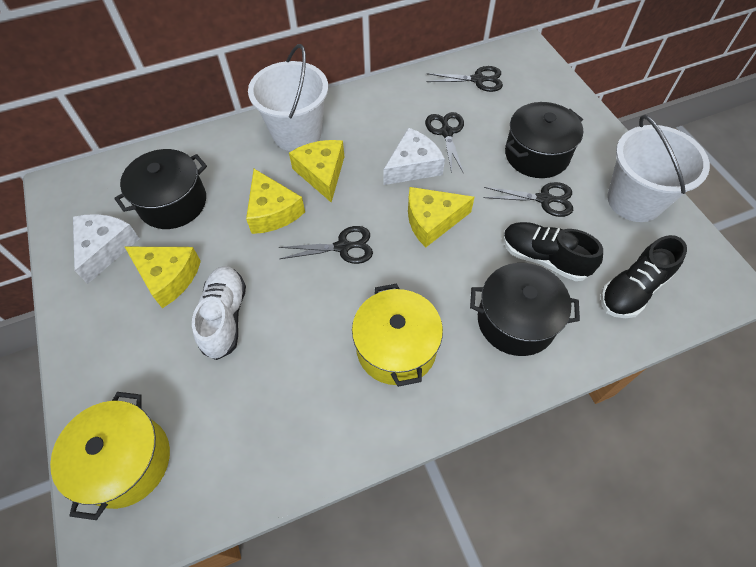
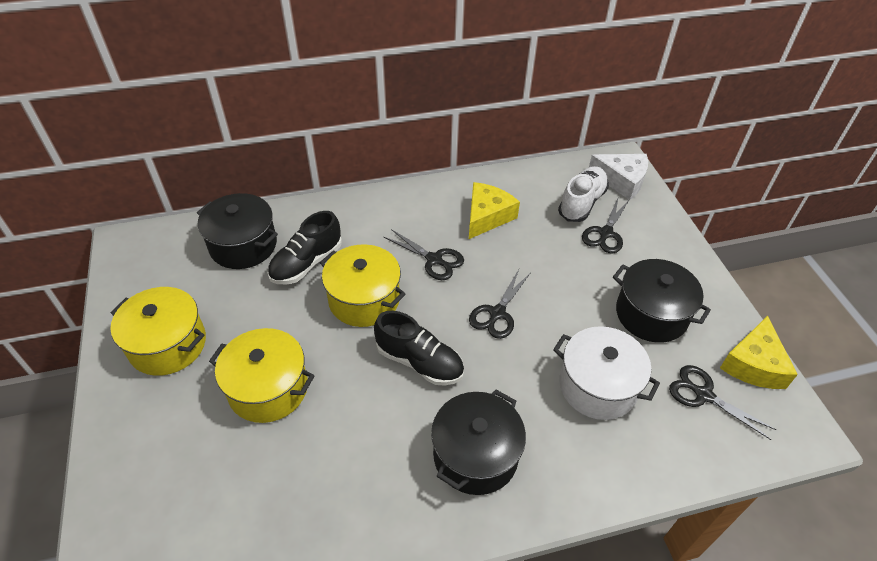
white bucket: [248,44,328,151] [607,115,710,222] = 2 -> none = 0
white cheese: [73,214,140,284] [383,128,445,185] = 2 -> [589,154,648,200] = 1
white pot: none = 0 -> [553,326,660,420] = 1
yellow cheese: [125,247,201,308] [246,169,305,234] [289,140,344,203] [408,187,475,247] = 4 -> [469,182,520,239] [720,316,798,389] = 2
yellow pot: [50,392,170,520] [352,283,443,387] = 2 -> [110,287,206,376] [209,328,314,423] [320,244,406,327] = 3

